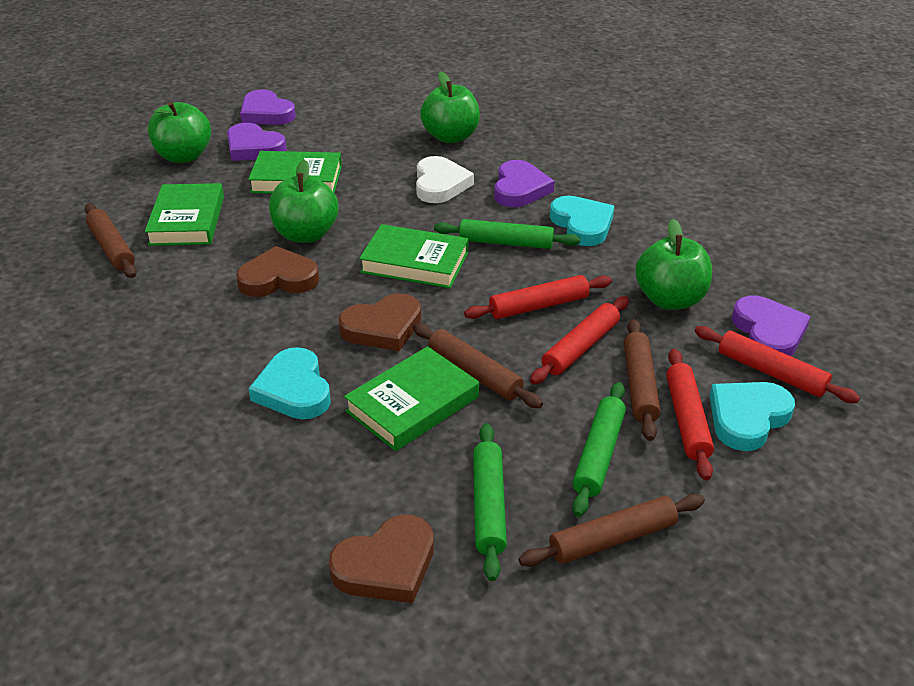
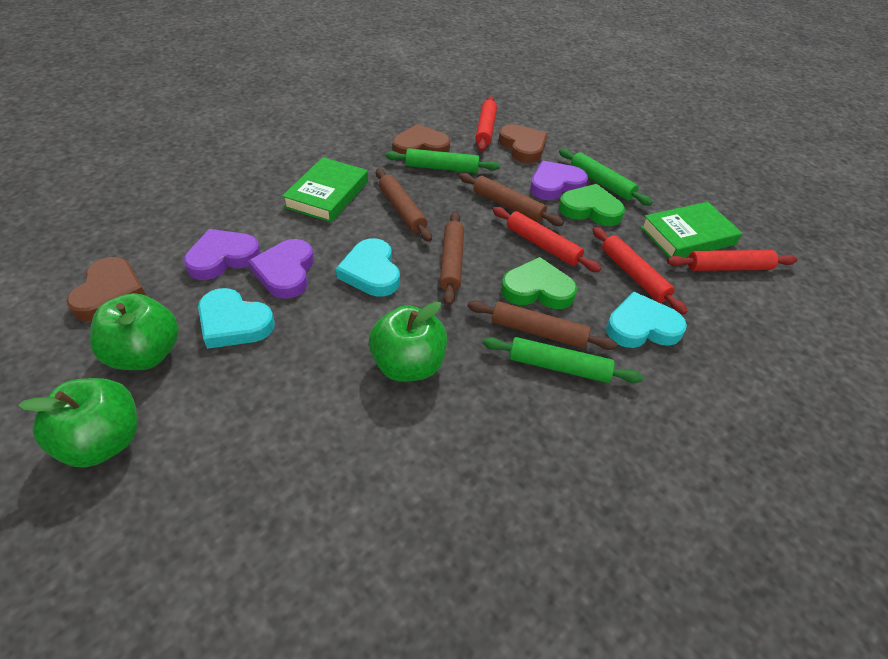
green apple: [148,101,211,163] [269,160,338,243] [420,71,480,143] [635,219,712,310] = 4 -> [18,378,138,468] [90,293,179,370] [369,302,447,382] = 3
green book: [145,183,224,246] [248,151,342,194] [344,346,479,451] [359,224,468,288] = 4 -> [282,157,368,223] [641,202,742,258] = 2
green heart: none = 0 -> [501,257,577,309] [559,184,625,226] = 2
purple heart: [227,123,287,161] [240,89,296,125] [494,160,555,207] [732,295,811,356] = 4 -> [184,229,261,280] [248,239,314,299] [530,161,588,200] = 3
white heart: [416,156,474,203] = 1 -> none = 0

